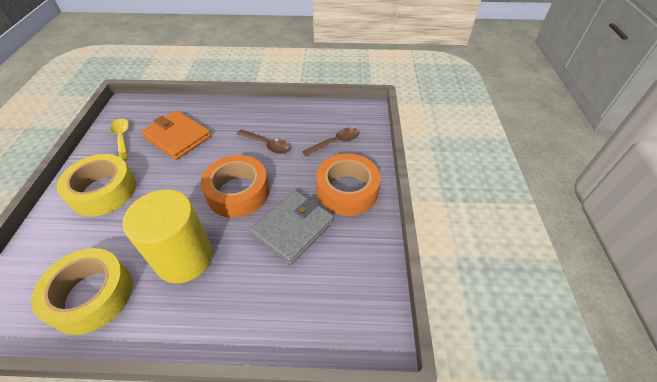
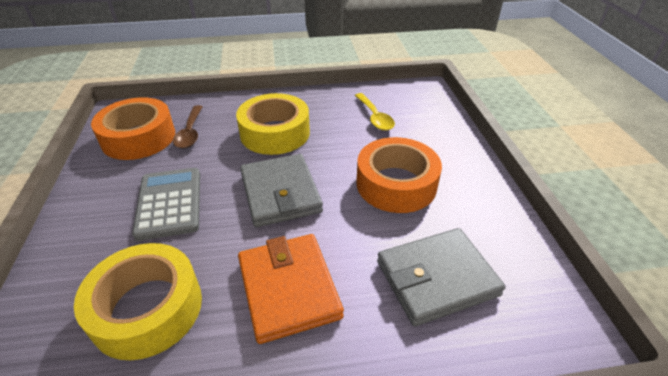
brown spoon: [237,130,290,154] [302,127,359,156] = 2 -> [173,105,203,149] = 1
grey calculator: none = 0 -> [132,168,200,241] = 1
grey wallet: [250,190,334,265] = 1 -> [240,154,323,227] [377,228,505,326] = 2
yellow cylinder: [123,190,213,283] = 1 -> none = 0

